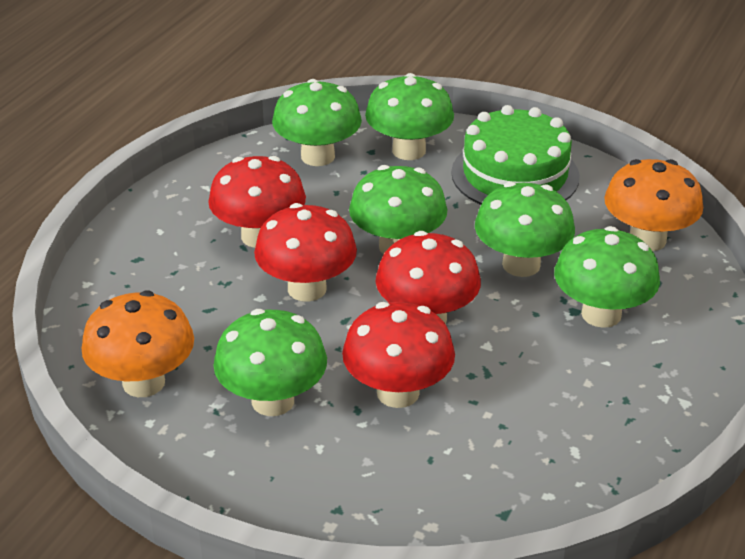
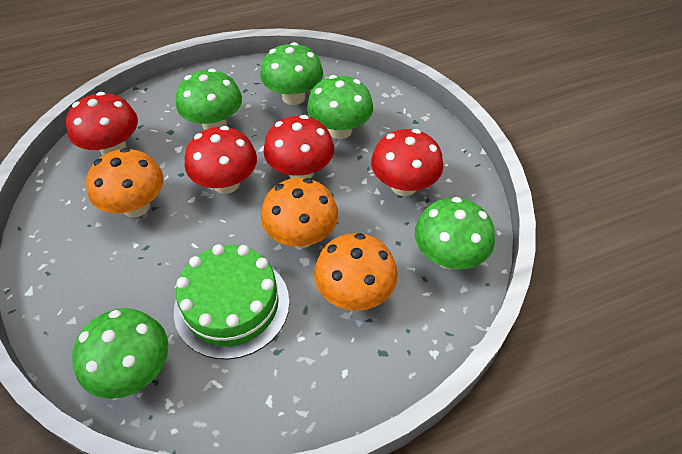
green mushroom: [213,309,327,416] [272,79,362,166] [349,165,447,255] [365,73,454,160] [475,182,575,277] [554,226,660,328] = 6 -> [72,308,168,399] [176,69,242,130] [260,42,323,105] [307,75,373,139] [415,197,495,269] = 5
orange mushroom: [81,290,194,397] [604,159,703,251] = 2 -> [86,148,164,217] [261,178,338,248] [314,233,398,311] = 3

